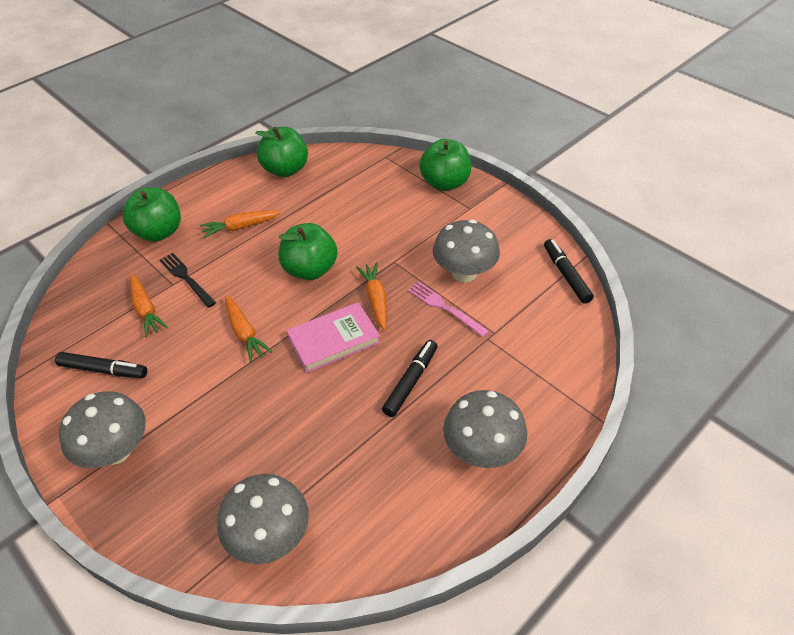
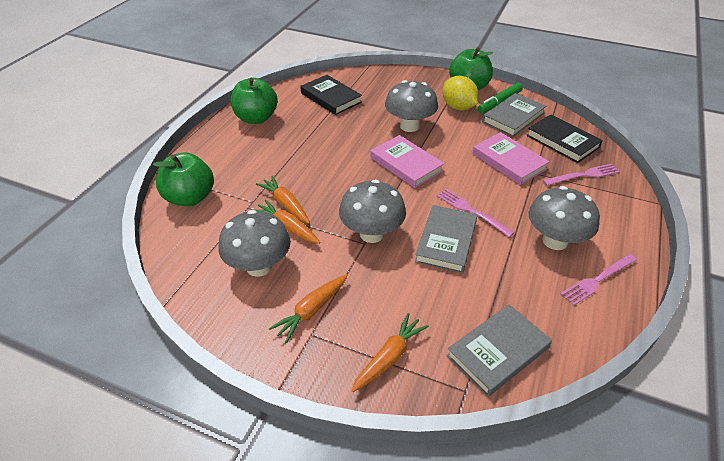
black book: none = 0 -> [300,75,362,115] [526,115,603,163] = 2
black fork: [160,253,216,308] = 1 -> none = 0
black marker: [55,352,147,378] [382,340,438,417] [544,239,594,304] = 3 -> none = 0
green apple: [123,187,181,242] [255,127,308,177] [279,223,338,280] [419,139,471,191] = 4 -> [153,152,214,207] [231,78,278,124] [449,47,493,90] = 3
green marker: none = 0 -> [477,83,523,113] = 1
grey book: none = 0 -> [415,205,477,273] [446,304,552,397] [482,93,546,137] = 3
pink book: [286,302,380,373] = 1 -> [371,135,445,188] [473,132,550,185] = 2
pink fork: [408,282,489,337] = 1 -> [437,189,515,237] [543,164,620,186] [561,254,637,306] = 3
yellow lemon: none = 0 -> [442,76,479,111] = 1

